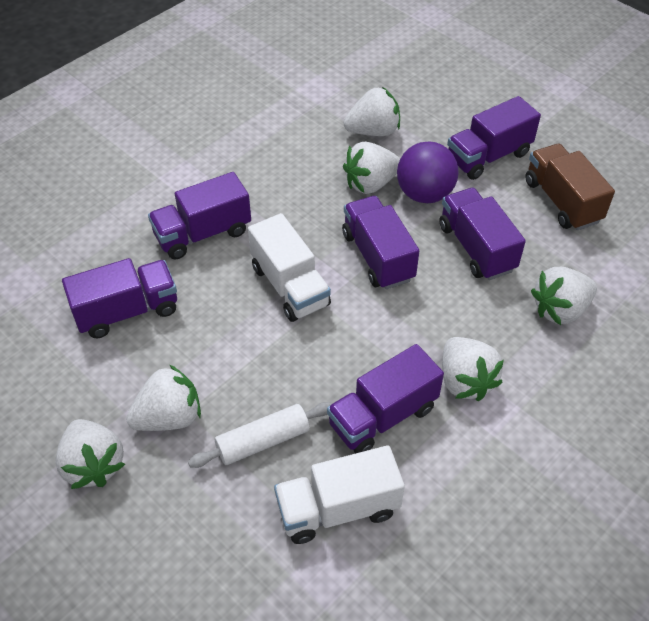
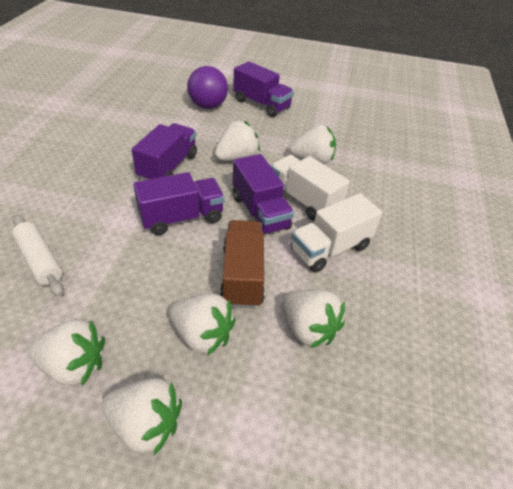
purple truck: [62,258,177,338] [148,172,251,259] [327,344,444,454] [342,196,419,289] [439,188,526,280] [447,96,541,180] = 6 -> [132,123,197,180] [133,172,225,235] [233,61,294,117] [233,154,294,234] = 4

